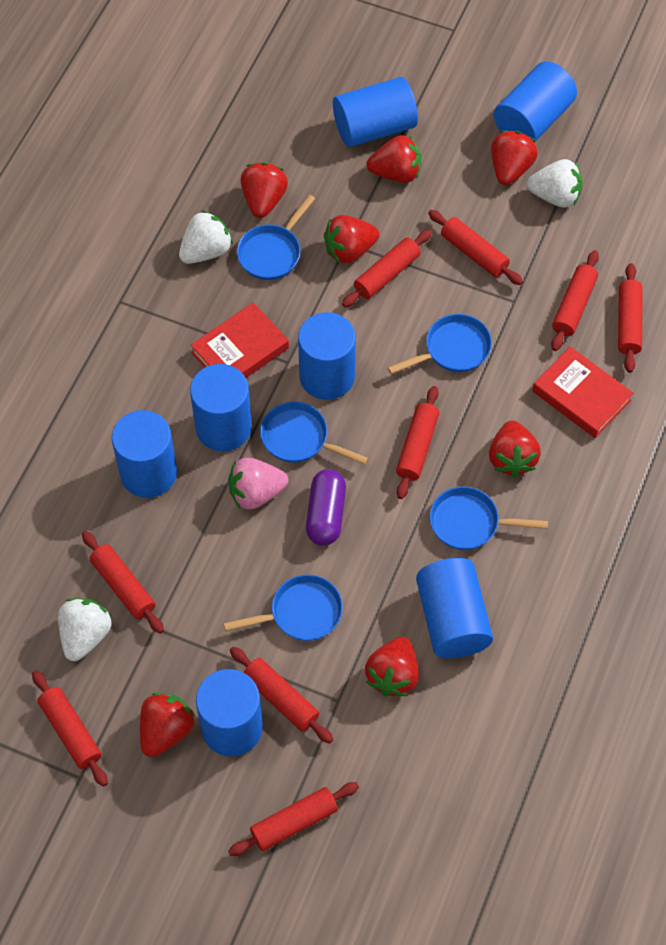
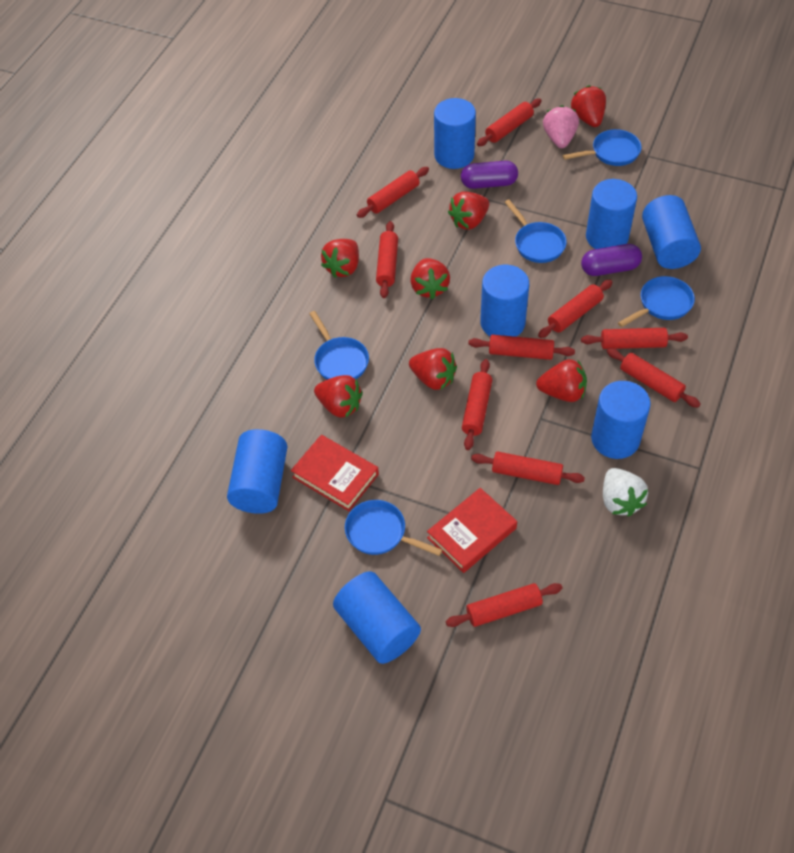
purple capsule: [306,469,346,546] = 1 -> [461,161,518,189] [581,244,642,276] = 2
red rolling pin: [32,670,108,787] [82,531,164,634] [228,782,359,856] [230,647,333,744] [342,230,432,307] [396,386,439,499] [428,210,523,285] [551,250,599,351] [618,263,643,373] = 9 -> [357,167,429,218] [376,221,398,298] [446,583,563,627] [462,359,492,450] [468,335,575,360] [471,452,585,485] [477,98,542,146] [538,280,613,338] [581,328,688,349] [607,348,701,408] = 10
white strawberry: [58,598,112,661] [179,210,233,264] [527,159,583,208] = 3 -> [603,468,648,517] = 1

